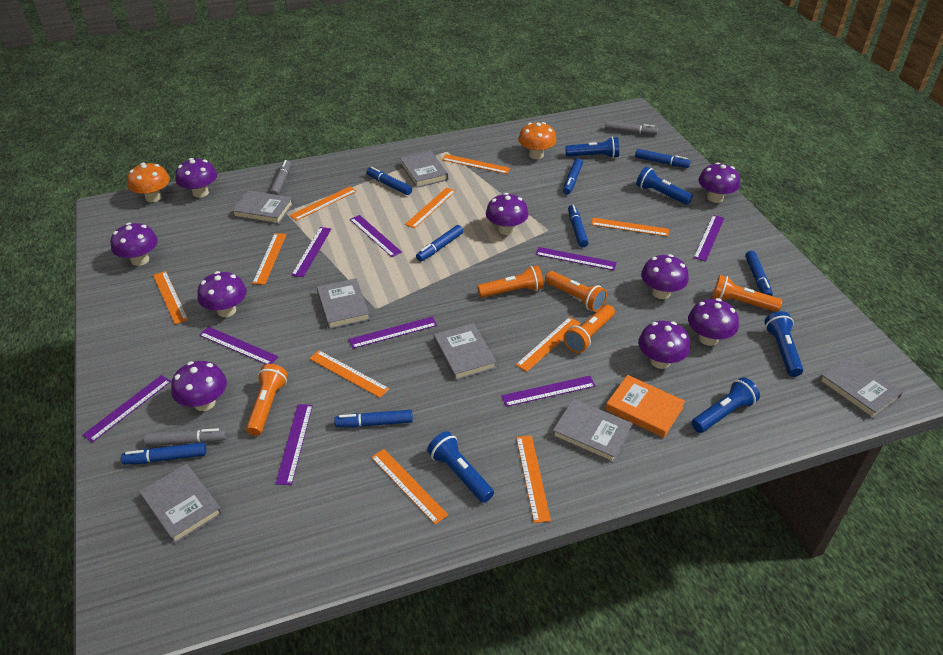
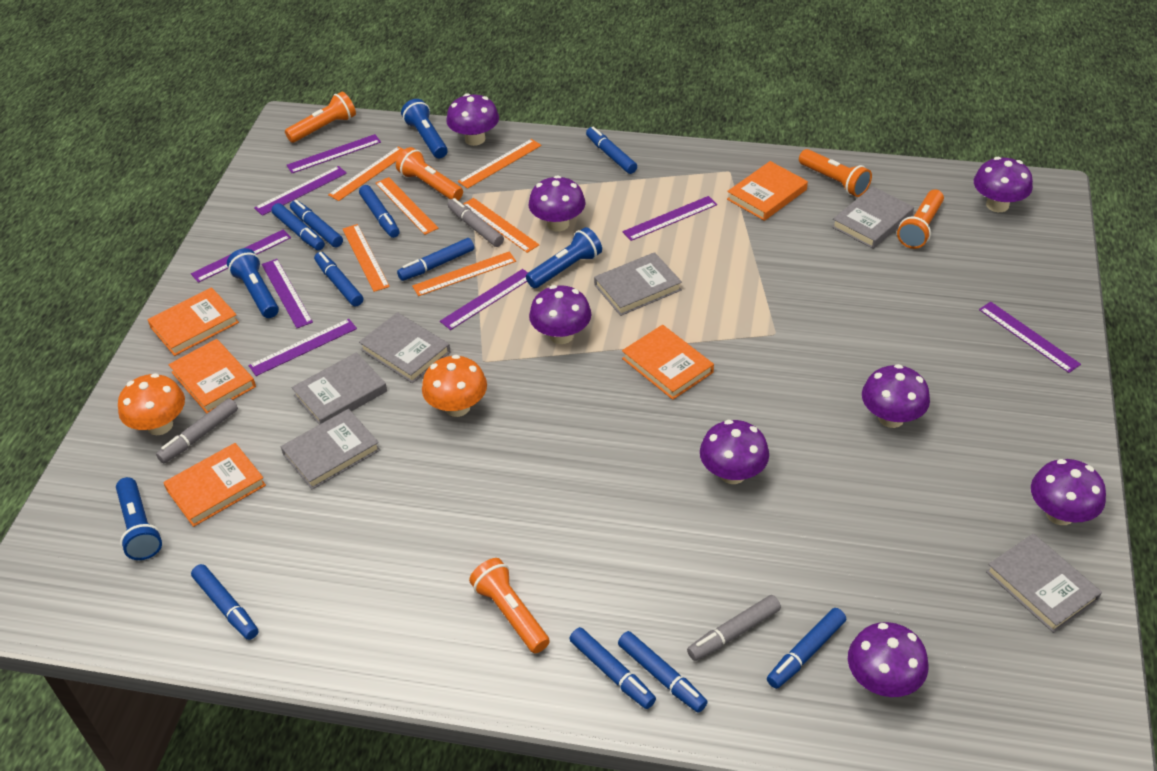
blue flashlight: [427,431,494,503] [565,137,619,158] [636,167,693,205] [692,377,760,433] [764,311,803,377] = 5 -> [116,477,162,560] [227,248,279,318] [401,99,448,158] [526,227,602,288] = 4
blue marker: [121,442,206,465] [334,410,413,428] [366,167,412,195] [416,225,463,262] [563,158,583,195] [568,205,588,247] [635,149,691,168] [745,251,773,296] = 8 -> [191,564,258,640] [271,203,325,250] [290,200,343,247] [314,252,363,306] [359,185,400,238] [397,238,474,281] [569,627,656,709] [586,127,637,174] [618,631,707,713] [767,608,846,689] = 10
grey book: [139,464,222,544] [232,190,294,224] [317,278,370,329] [400,151,448,188] [434,323,496,381] [552,399,633,463] [819,355,903,419] = 7 -> [281,409,380,490] [292,352,387,425] [359,312,451,383] [594,252,682,316] [832,186,914,249] [986,533,1102,633] = 6
orange book: [605,375,685,438] = 1 -> [147,287,239,356] [163,443,266,527] [168,339,256,413] [622,325,714,400] [727,161,808,221] = 5
orange ruler: [153,271,188,324] [252,233,287,285] [290,186,357,221] [309,350,389,398] [371,449,448,525] [405,187,456,229] [442,154,510,174] [516,317,581,372] [516,435,551,523] [591,218,669,236] = 10 -> [328,146,404,201] [343,224,390,292] [376,177,439,235] [412,251,516,296] [458,139,541,189] [464,198,539,253] = 6
purple mushroom: [111,223,158,266] [171,361,227,411] [175,158,217,198] [197,271,247,317] [486,193,529,235] [638,321,690,369] [641,254,689,299] [688,298,739,346] [698,162,740,203] = 9 -> [447,93,499,146] [529,175,585,231] [529,285,591,344] [700,420,769,484] [848,622,929,697] [862,364,930,428] [974,157,1033,212] [1031,459,1106,525] = 8
purple ruler: [82,375,171,442] [199,327,278,364] [275,404,313,485] [291,227,331,277] [349,317,437,349] [350,215,402,257] [501,376,596,407] [535,247,617,270] [694,215,724,261] = 9 -> [191,230,291,283] [248,319,357,376] [254,166,347,216] [262,259,313,328] [286,134,381,173] [440,269,528,330] [622,196,717,241] [979,302,1081,373] = 8

